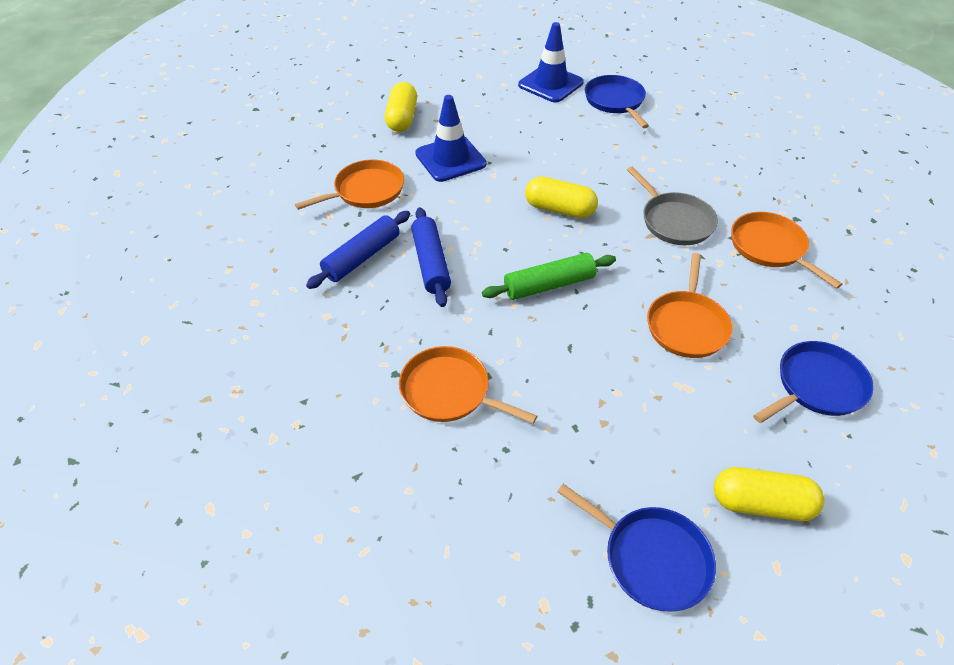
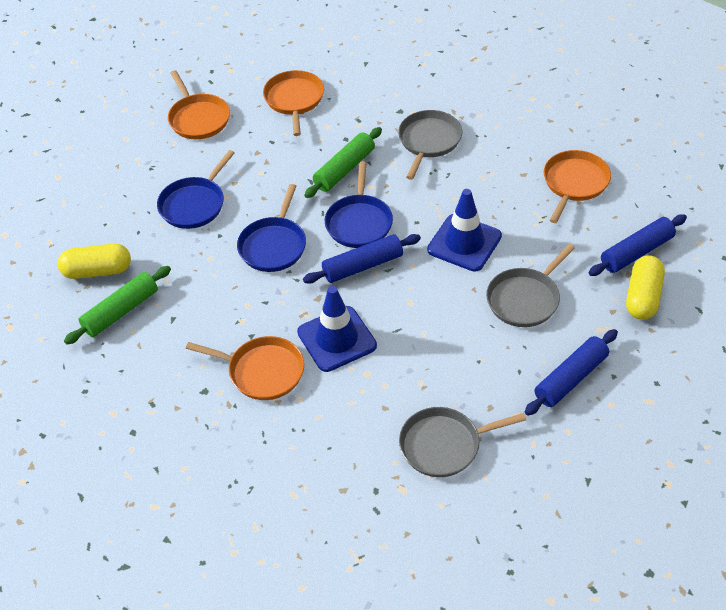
blue rolling pin: [306,211,410,289] [411,207,451,307] = 2 -> [303,234,421,284] [525,329,618,415] [589,214,687,276] = 3
green rolling pin: [482,253,616,300] = 1 -> [64,266,171,345] [304,127,382,198] = 2
grey pan: [627,167,718,245] = 1 -> [398,110,462,180] [399,407,527,477] [486,244,575,327] = 3
yellow capsule: [385,82,417,132] [525,176,598,218] [714,467,825,521] = 3 -> [58,244,131,279] [626,255,665,320] = 2

